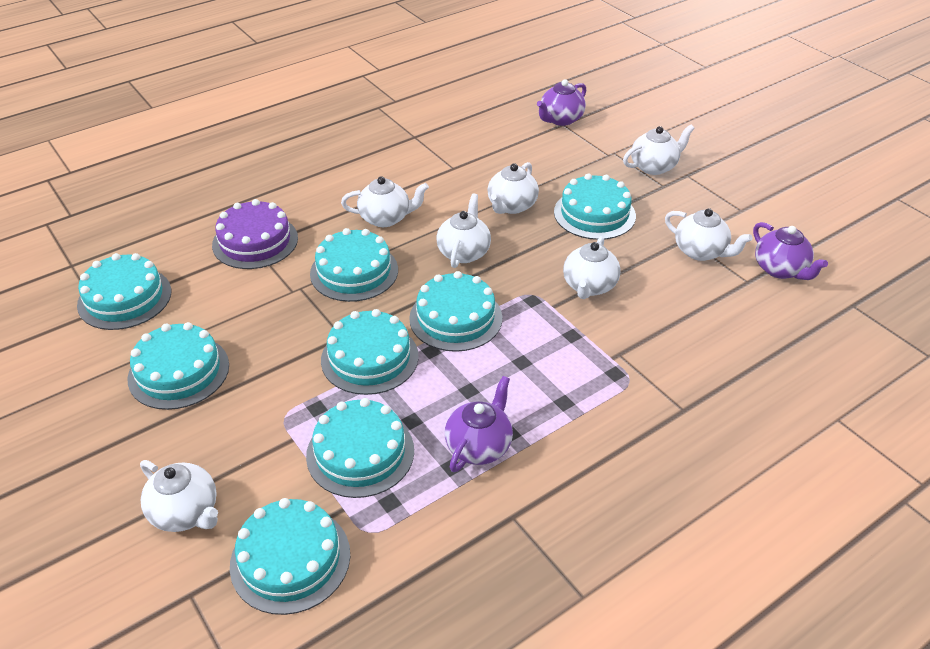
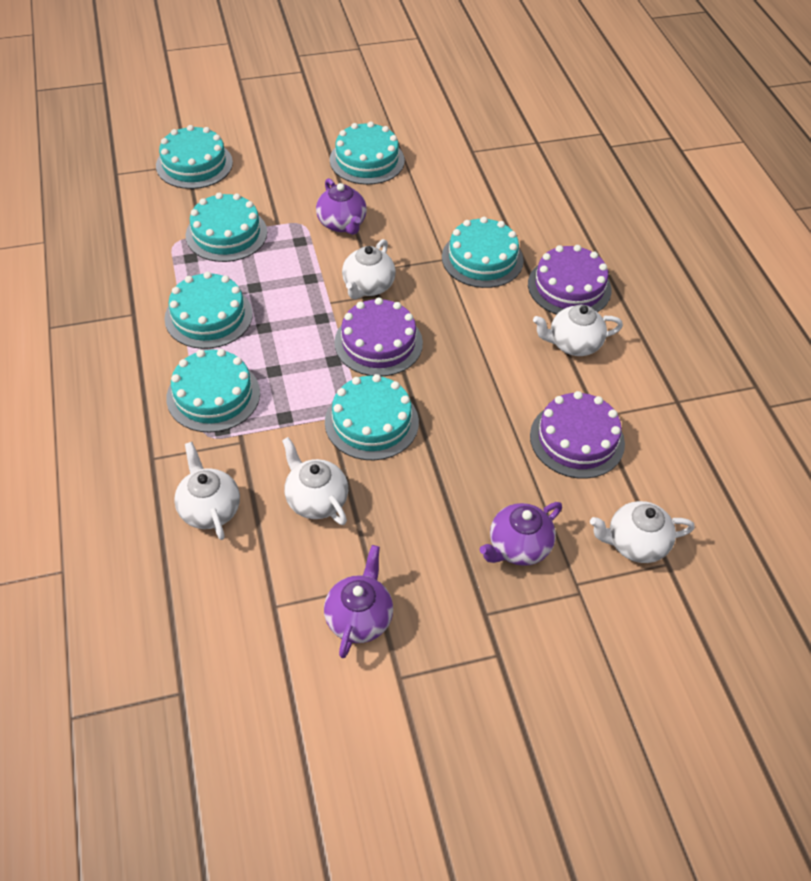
purple cake: [212,199,298,269] = 1 -> [334,298,423,376] [528,245,612,315] [530,391,625,479] = 3
turquoise cake: [77,253,171,330] [127,322,229,410] [230,498,350,615] [306,398,414,498] [310,228,398,302] [321,309,419,395] [409,271,502,352] [554,174,636,240] = 8 -> [156,125,233,189] [164,272,253,349] [166,349,260,433] [186,192,267,262] [325,374,419,460] [330,121,405,185] [442,217,524,288] = 7
white teapot: [140,460,218,532] [341,176,429,227] [436,194,491,268] [488,162,539,214] [563,236,621,299] [623,124,695,175] [665,208,752,261] = 7 -> [174,442,240,540] [282,437,348,525] [342,239,396,300] [533,305,623,356] [590,501,695,563] = 5

